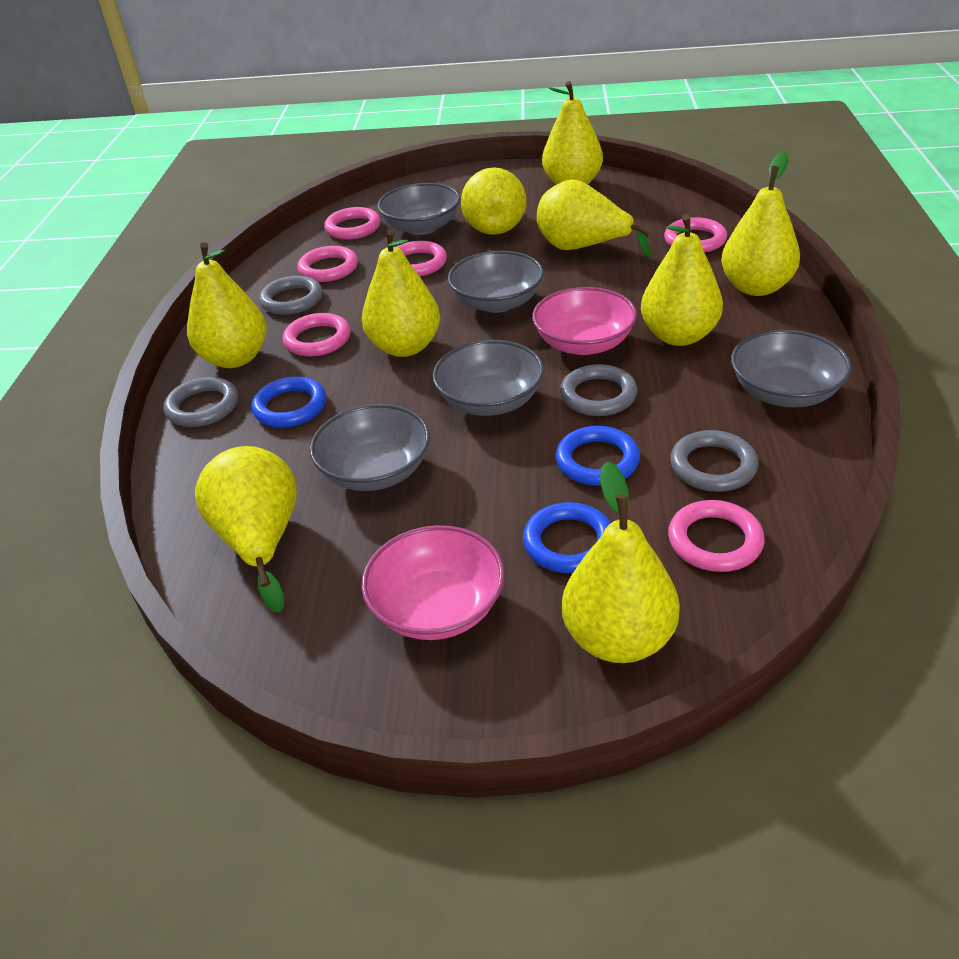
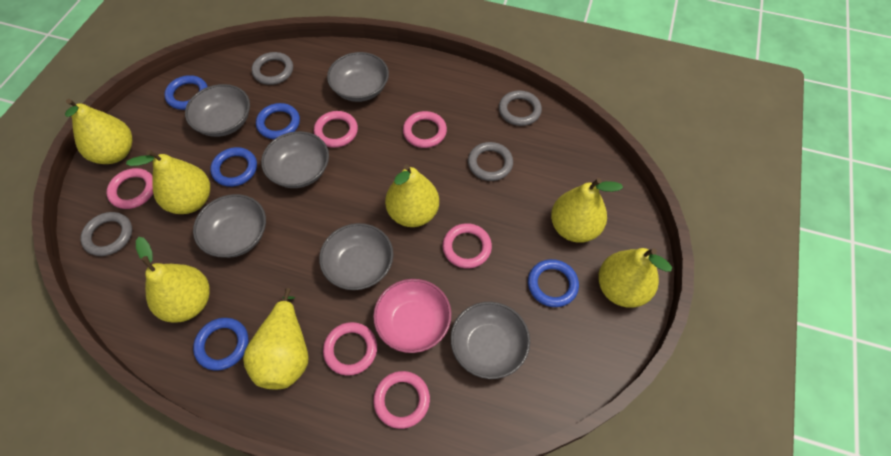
blue ring: [251,376,326,428] [523,502,611,573] [555,426,640,486] = 3 -> [164,75,208,110] [193,318,248,370] [210,147,257,187] [256,103,300,139] [528,259,579,307] = 5
grey bowl: [310,404,430,491] [378,183,460,235] [432,340,544,416] [448,251,544,313] [731,330,852,407] = 5 -> [185,84,250,137] [193,194,266,258] [261,131,329,188] [319,223,393,290] [327,52,389,102] [450,302,530,379] = 6
pink bowl: [361,525,505,640] [532,287,637,355] = 2 -> [373,279,451,353] = 1
yellow pear: [187,242,267,368] [195,446,297,613] [362,229,440,357] [461,167,527,235] [537,179,651,258] [542,81,603,185] [562,461,680,663] [641,214,723,346] [721,152,800,296] = 9 -> [65,99,133,164] [126,150,210,214] [136,237,210,323] [243,288,309,389] [385,164,439,227] [551,178,623,243] [598,248,672,308] = 7

